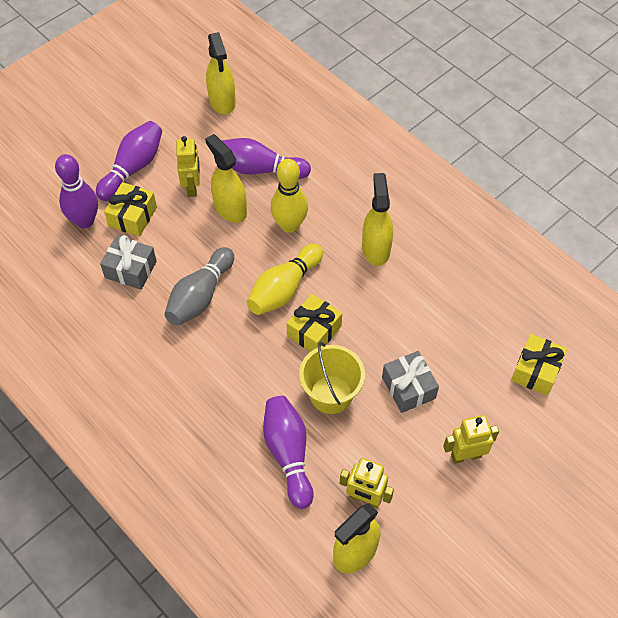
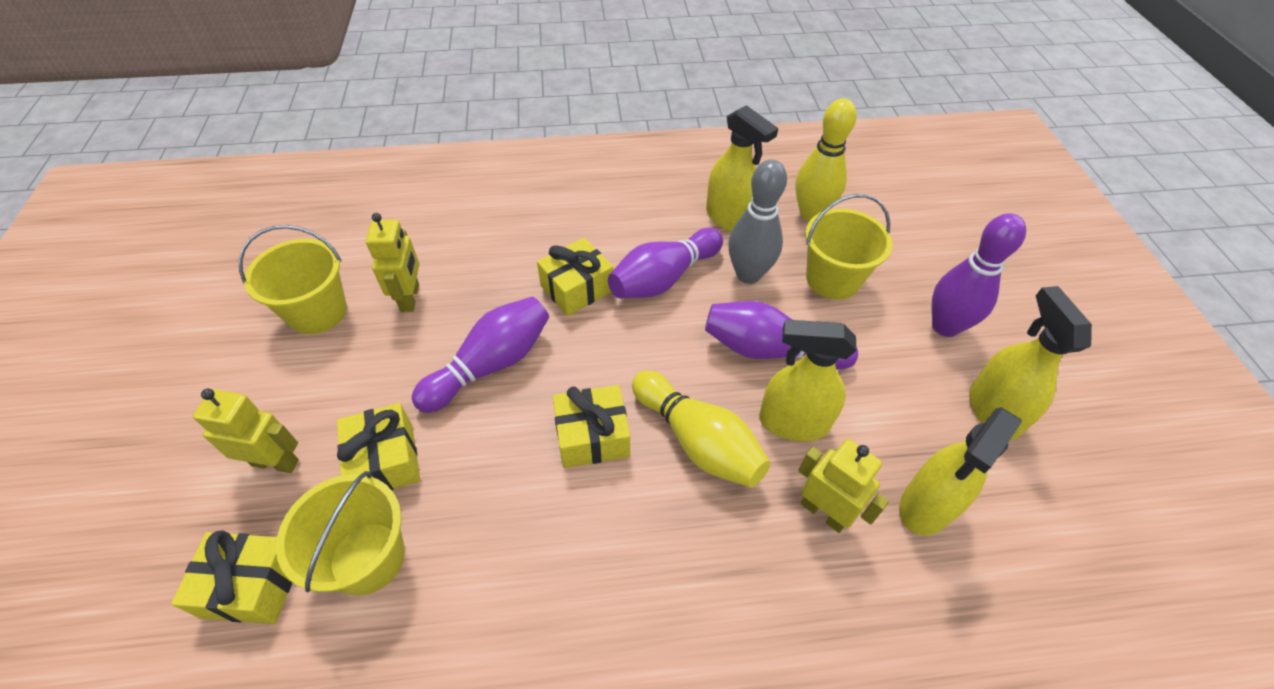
grey gift: [100,235,157,290] [382,351,439,413] = 2 -> none = 0
yellow bucket: [299,342,365,414] = 1 -> [239,225,347,334] [276,471,405,596] [805,194,893,300] = 3
yellow gift: [104,182,157,237] [286,294,342,352] [511,334,567,396] = 3 -> [171,531,292,624] [337,403,420,490] [537,238,613,316] [553,385,630,468] = 4

